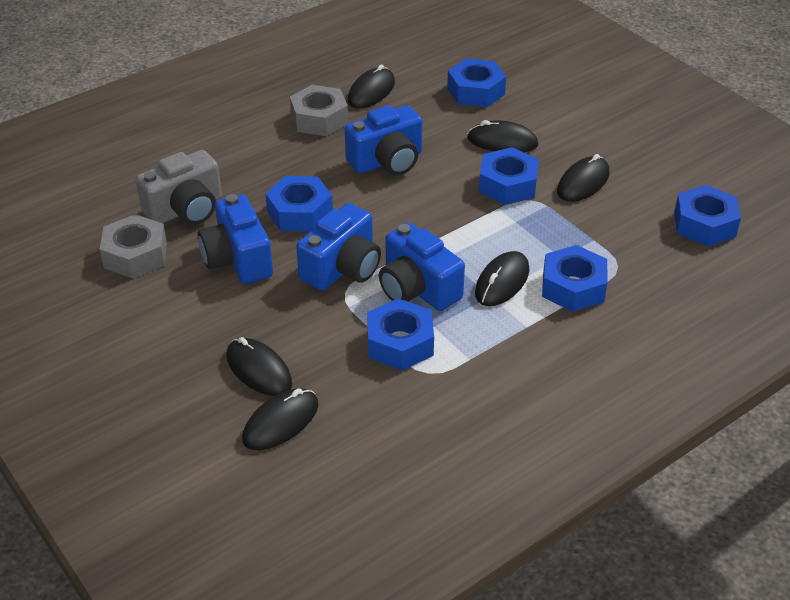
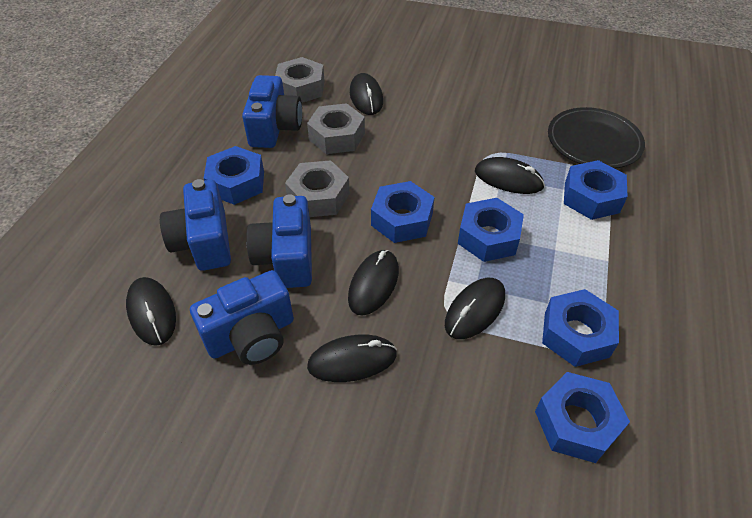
black plate: none = 0 -> [548,107,645,169] = 1
grey camera: [136,150,222,225] = 1 -> none = 0
grey nut: [100,214,167,279] [290,85,348,136] = 2 -> [275,57,325,103] [285,160,350,217] [307,103,365,154] = 3

